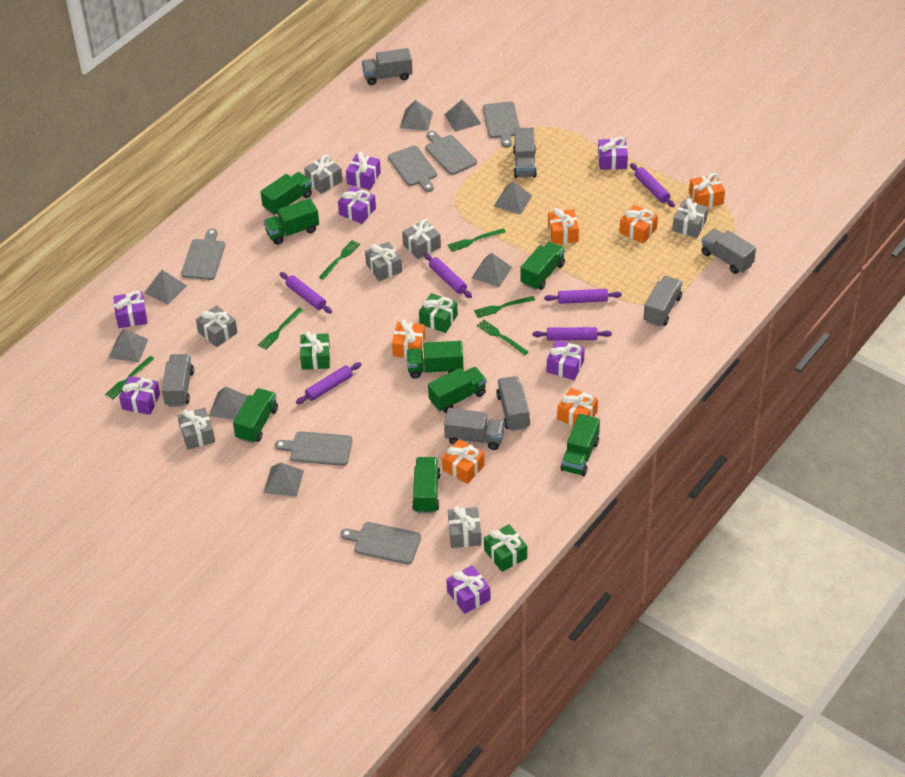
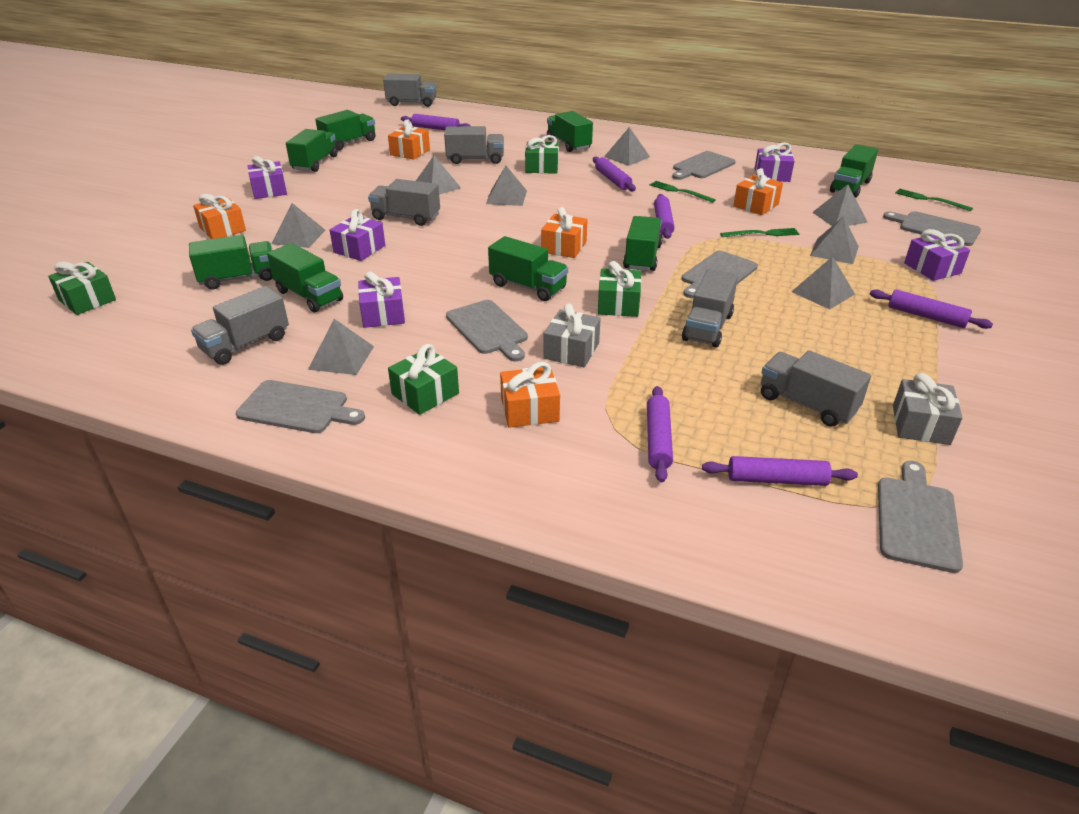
green fork: [105,356,154,399] [258,308,303,350] [319,240,360,280] [448,228,506,252] [474,296,535,318] [477,320,529,355] = 6 -> [650,181,716,203] [720,228,799,237] [895,189,973,211] = 3
green gift: [300,331,330,370] [419,293,458,333] [484,524,527,572] = 3 -> [48,262,116,315] [388,344,459,415] [525,135,559,174] [598,261,641,317] = 4
grey gift: [177,407,215,450] [196,305,238,347] [304,155,343,194] [365,241,402,281] [402,219,441,259] [448,506,481,548] [672,198,708,238] = 7 -> [544,304,601,367] [893,373,963,445] = 2
grey truck: [162,354,194,407] [362,48,412,85] [444,408,505,450] [496,376,530,431] [513,128,537,178] [643,276,682,327] [702,228,756,274] = 7 -> [191,286,289,365] [368,179,440,226] [383,74,436,107] [444,126,504,164] [682,269,738,348] [761,350,871,427] = 6
orange gift: [392,319,425,358] [442,439,485,484] [548,208,579,244] [557,388,598,426] [619,205,658,244] [689,173,725,207] = 6 -> [193,194,246,239] [388,119,430,160] [500,362,560,428] [541,207,588,258] [733,168,783,215] = 5
purple gift: [113,291,147,328] [119,376,160,415] [338,186,376,224] [346,152,381,190] [446,565,491,614] [547,340,585,380] [598,137,628,170] = 7 -> [248,156,287,199] [330,209,385,261] [358,271,405,328] [754,142,795,182] [904,229,970,281] = 5

